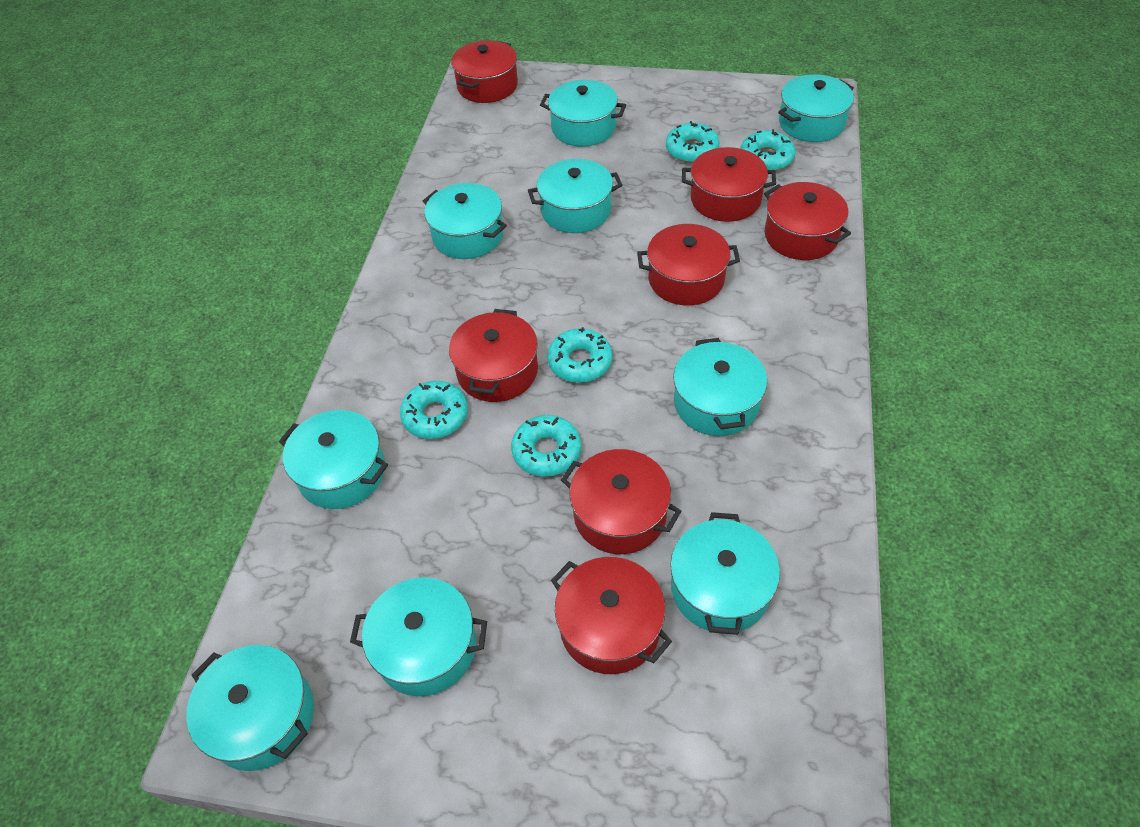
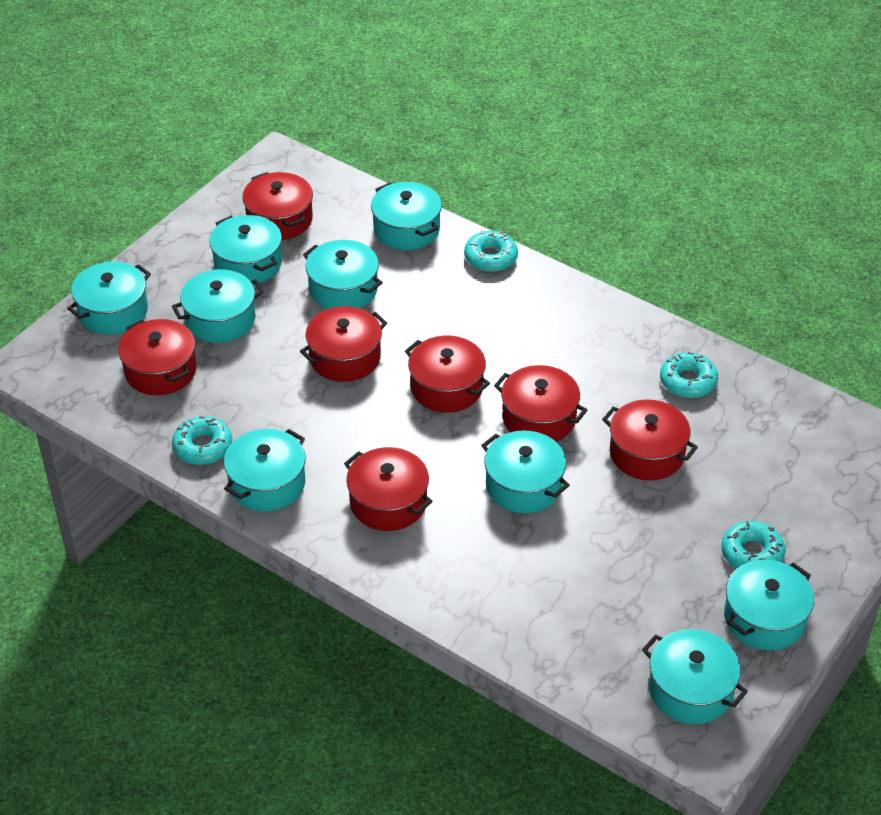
turquoise donut: [400,381,468,439] [511,415,581,477] [547,327,613,383] [666,121,720,163] [740,129,795,171] = 5 -> [172,416,232,465] [464,230,518,272] [660,352,718,398] [721,521,786,569] = 4

